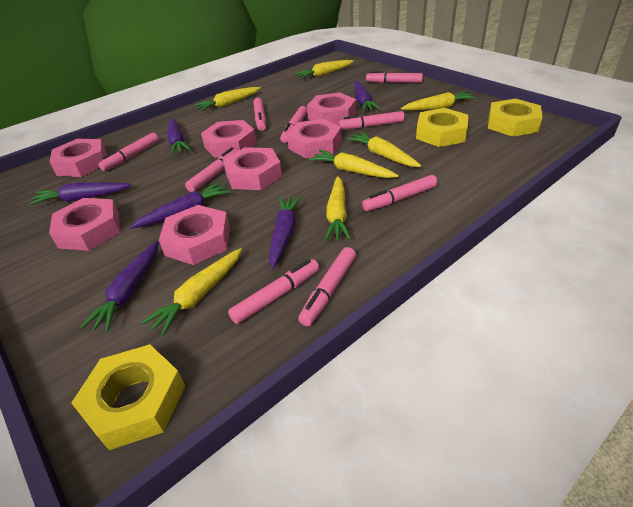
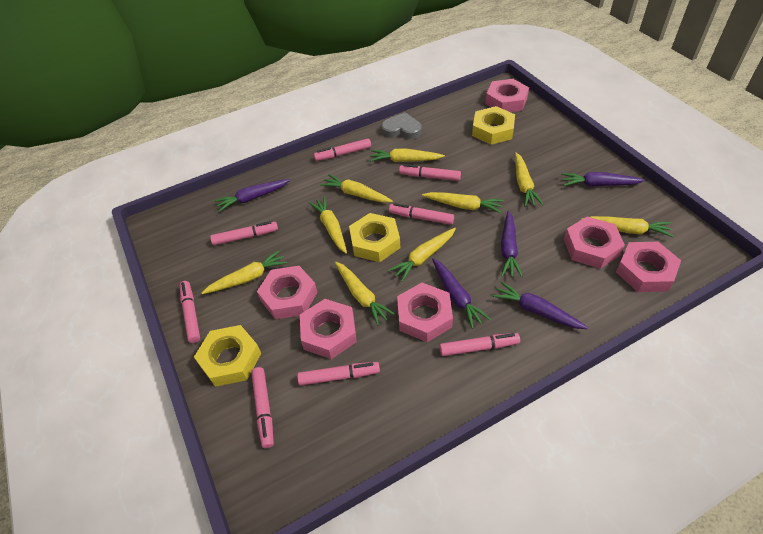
grey heart: none = 0 -> [381,112,422,139] = 1
pink marker: [98,133,159,171] [185,147,239,192] [228,259,320,324] [253,98,266,131] [280,106,307,143] [298,247,356,326] [339,111,405,130] [362,175,438,211] [366,71,423,83] = 9 -> [180,281,200,343] [210,221,278,245] [251,367,274,448] [297,362,380,386] [314,138,371,161] [389,203,454,225] [399,164,461,181] [439,333,520,356] = 8
pink nut: [49,198,120,251] [50,139,107,177] [159,205,230,265] [201,120,257,157] [223,147,282,190] [287,119,342,158] [307,93,356,125] = 7 -> [257,266,318,319] [300,299,357,359] [397,283,453,342] [485,79,529,112] [564,217,625,269] [616,242,681,292] = 6
purple carrot: [30,182,131,205] [80,241,159,332] [130,182,230,229] [167,118,191,155] [269,196,302,269] [355,81,381,112] = 6 -> [214,179,290,212] [432,258,491,329] [492,281,588,329] [501,211,523,277] [561,172,645,187] = 5
yellow carrot: [141,248,242,336] [194,87,261,111] [295,60,354,79] [309,150,399,178] [324,176,351,241] [347,131,421,167] [401,91,477,111] = 7 -> [202,250,287,294] [308,196,347,254] [320,174,393,203] [335,262,395,326] [370,149,445,162] [388,228,456,282] [422,192,504,213] [515,152,544,207] [581,216,673,237] = 9

